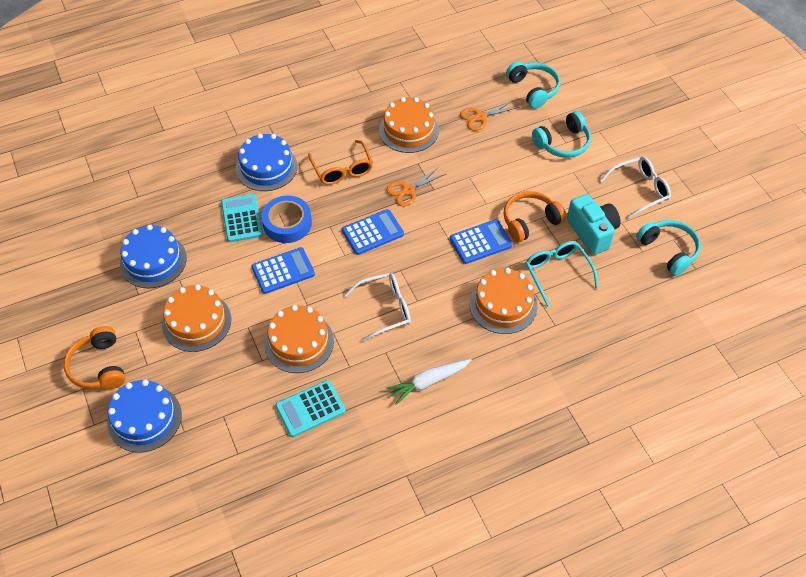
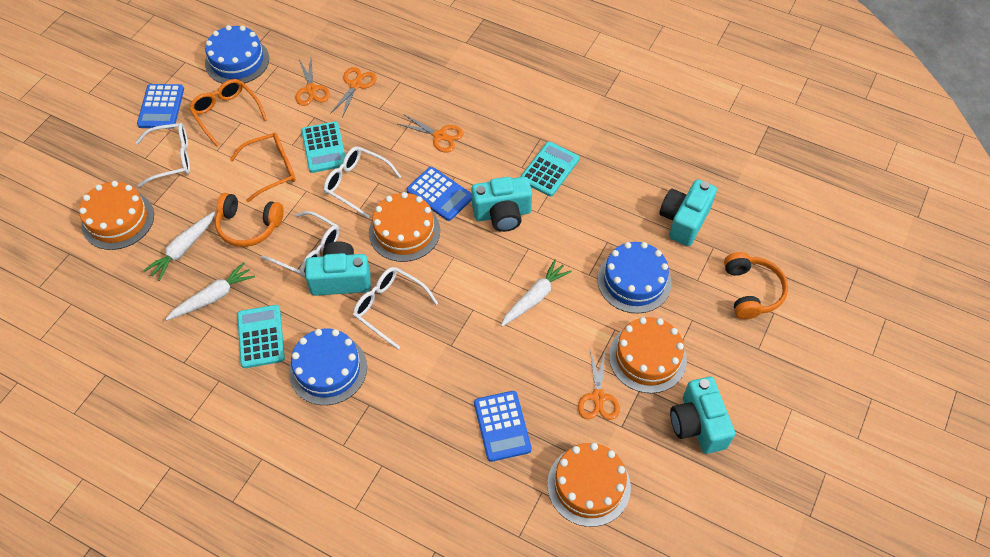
blue tape: [262,196,312,243] = 1 -> none = 0
orange glasses: [308,140,373,185] = 1 -> [189,79,267,146] [230,133,296,202] = 2
orange scissors: [386,167,446,206] [460,100,519,131] = 2 -> [295,59,330,106] [330,67,377,118] [398,114,464,153] [578,350,620,420] = 4
turquoise calculator: [221,194,263,242] [275,380,345,437] = 2 -> [237,305,285,368] [301,121,345,173] [520,142,579,197] = 3
turquoise camera: [567,194,620,255] = 1 -> [305,241,371,296] [471,177,532,232] [659,179,717,246] [670,377,735,454] = 4
turquoise glasses: [526,241,599,307] = 1 -> none = 0
turquoise headphones: [506,62,560,109] [532,111,591,158] [636,220,701,276] = 3 -> none = 0
white carrot: [387,359,472,405] = 1 -> [144,211,215,281] [166,262,255,320] [501,259,572,327] = 3
white glasses: [344,273,411,342] [600,157,671,219] = 2 -> [136,123,190,187] [261,211,339,277] [323,146,401,218] [353,267,438,349] = 4

